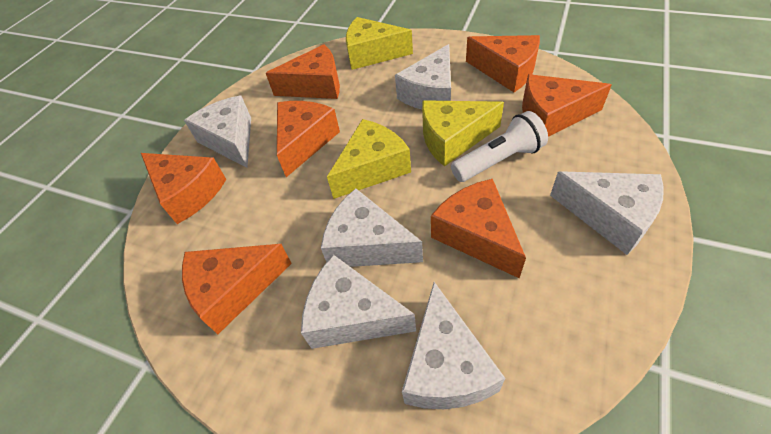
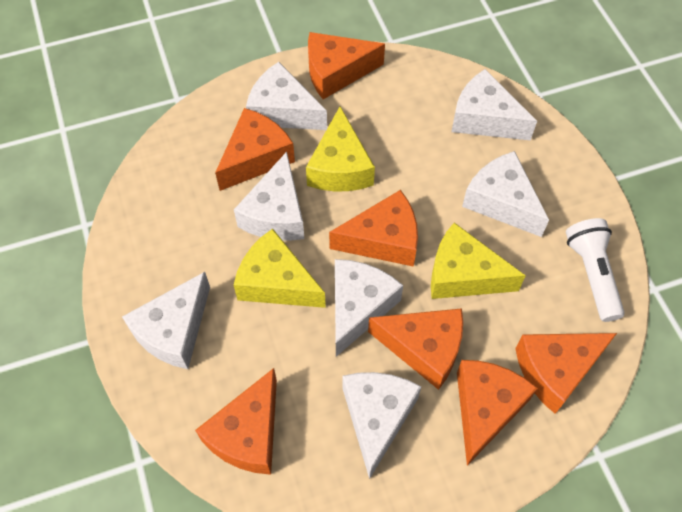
white cheese: [184,96,251,168] [301,255,416,349] [321,189,423,267] [395,44,451,109] [402,282,505,409] [550,171,664,255] = 6 -> [122,272,210,369] [234,152,304,241] [246,62,327,130] [335,259,403,357] [342,372,422,479] [451,69,537,141] [462,151,549,237] = 7

